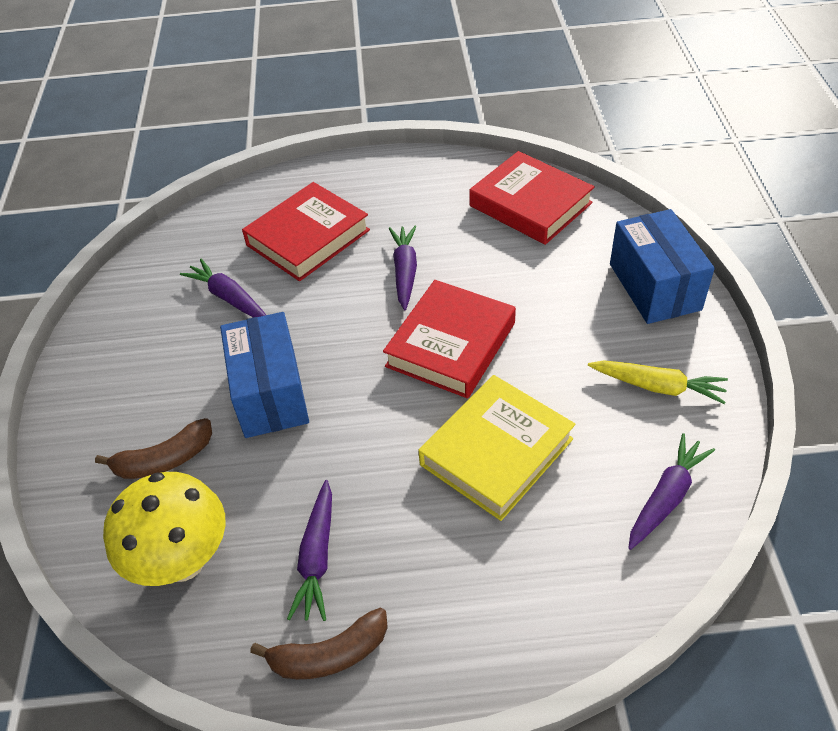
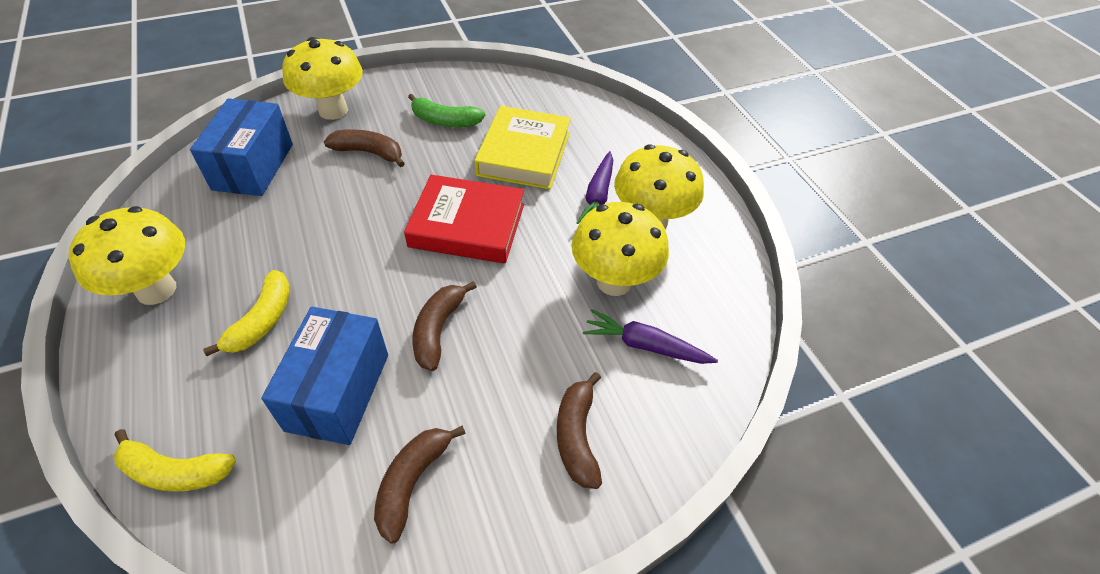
brown banana: [95,418,212,479] [250,608,388,679] = 2 -> [324,129,405,167] [374,426,466,544] [413,281,477,371] [557,372,602,489] = 4
green banana: none = 0 -> [408,94,485,127] = 1
purple carrot: [180,259,266,317] [287,480,332,621] [389,226,417,310] [628,433,715,550] = 4 -> [577,151,613,224] [583,309,718,364] = 2
red book: [242,182,370,281] [383,280,516,398] [469,151,595,245] = 3 -> [404,175,524,263] = 1
yellow banana: none = 0 -> [114,429,236,492] [203,270,290,356] = 2
yellow carrot: [588,360,728,404] = 1 -> none = 0
yellow mushroom: [103,472,226,586] = 1 -> [68,206,185,305] [282,37,363,120] [571,202,669,296] [614,144,704,230] = 4

